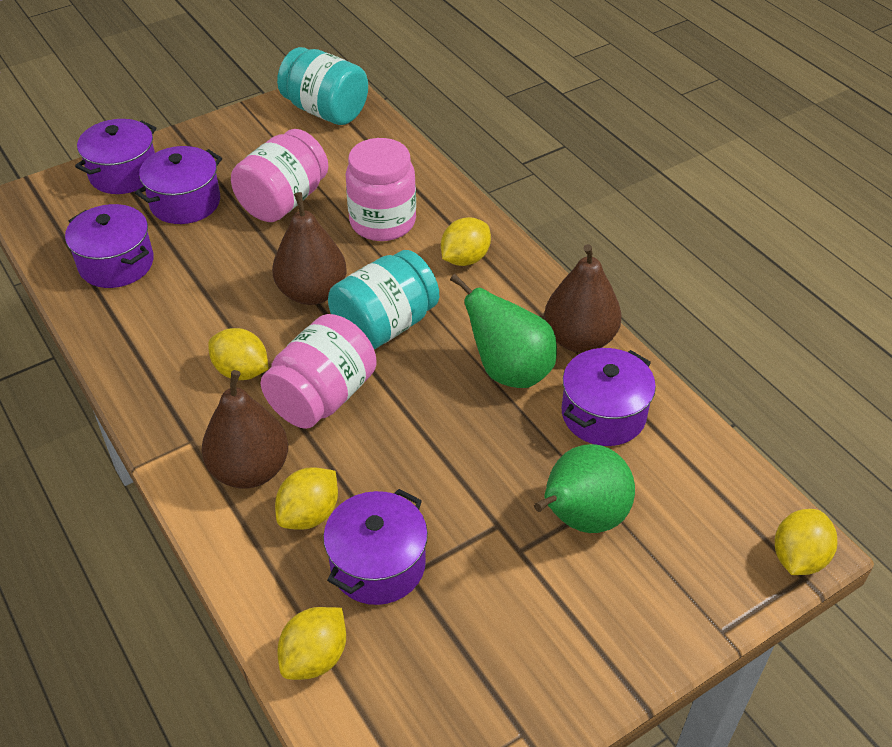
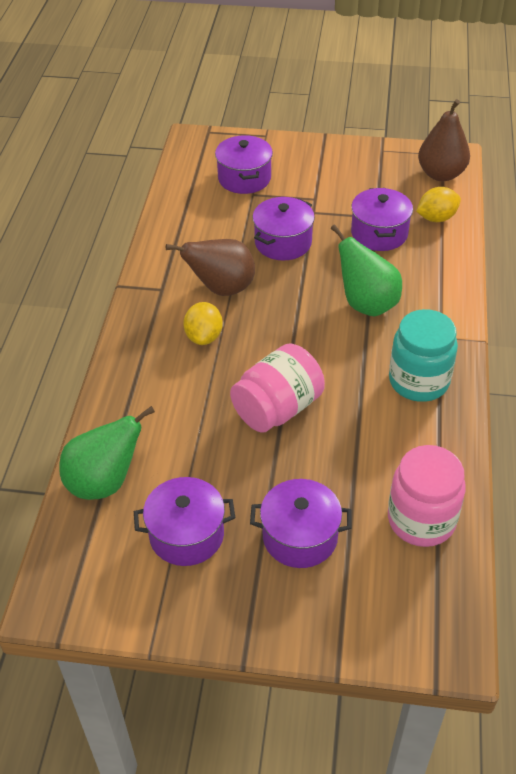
brown pear: [202,370,288,489] [272,192,347,305] [544,244,622,353] = 3 -> [166,239,255,296] [418,99,470,181] = 2
pink jar: [231,129,328,222] [260,314,377,429] [346,138,416,241] = 3 -> [230,344,325,433] [388,445,466,547] = 2
turquoise jar: [277,47,368,125] [328,250,439,350] = 2 -> [389,309,458,402] = 1
yellow lemon: [208,328,268,380] [275,467,338,530] [277,607,346,680] [441,217,491,266] [775,509,837,575] = 5 -> [183,302,223,345] [416,187,461,222] = 2

